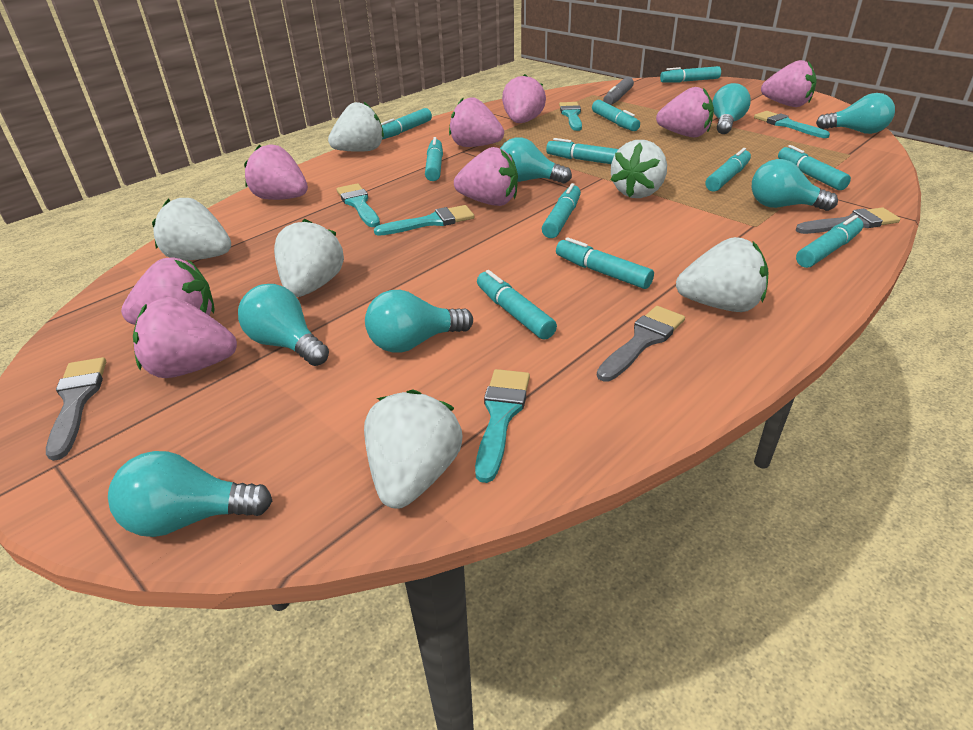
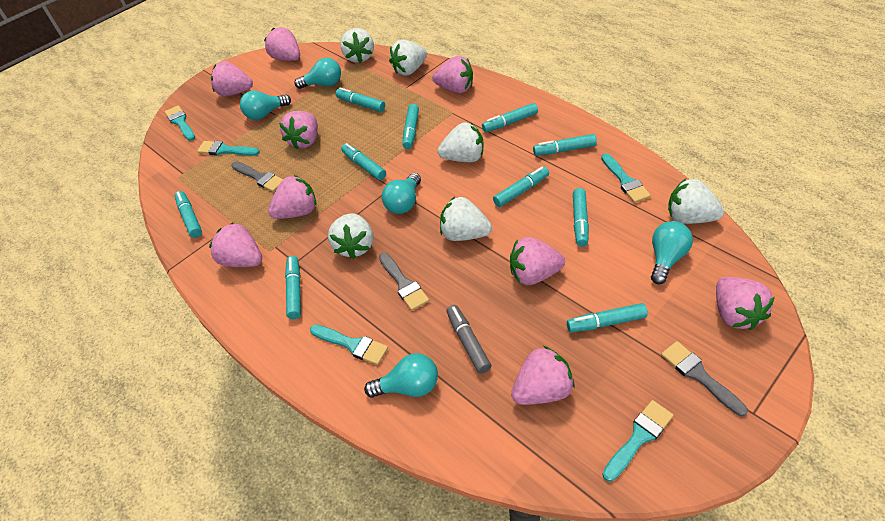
pink strawberry: [121,257,215,325] [133,297,237,378] [244,144,308,200] [449,97,504,147] [454,147,518,206] [502,74,546,123] [656,87,714,137] [761,60,817,107] = 8 -> [209,223,262,267] [211,61,253,97] [264,27,300,61] [268,175,316,219] [279,111,318,150] [432,56,473,93] [510,237,565,285] [511,346,574,405] [716,277,775,330] = 9
turquoise light bulb: [108,451,272,537] [238,284,329,366] [365,290,473,353] [500,137,572,184] [712,83,751,134] [751,159,838,211] [816,93,895,134] = 7 -> [240,90,291,120] [294,58,341,89] [364,353,438,398] [382,173,421,214] [651,221,693,284] = 5
turquoise marker: [381,108,432,140] [425,137,443,181] [477,270,557,340] [542,183,581,238] [546,138,618,164] [556,237,654,289] [592,100,640,131] [660,66,721,83] [705,148,751,191] [778,145,851,190] [796,215,864,268] = 11 -> [175,191,202,238] [285,256,301,319] [336,87,385,112] [341,143,386,180] [402,104,419,149] [482,103,538,132] [493,167,549,207] [533,134,597,156] [567,303,648,332] [573,188,589,247] = 10

